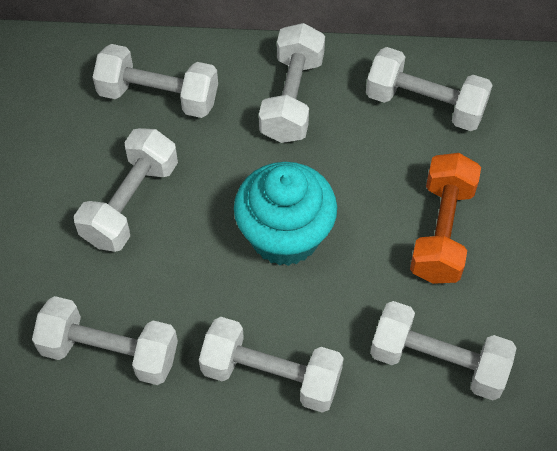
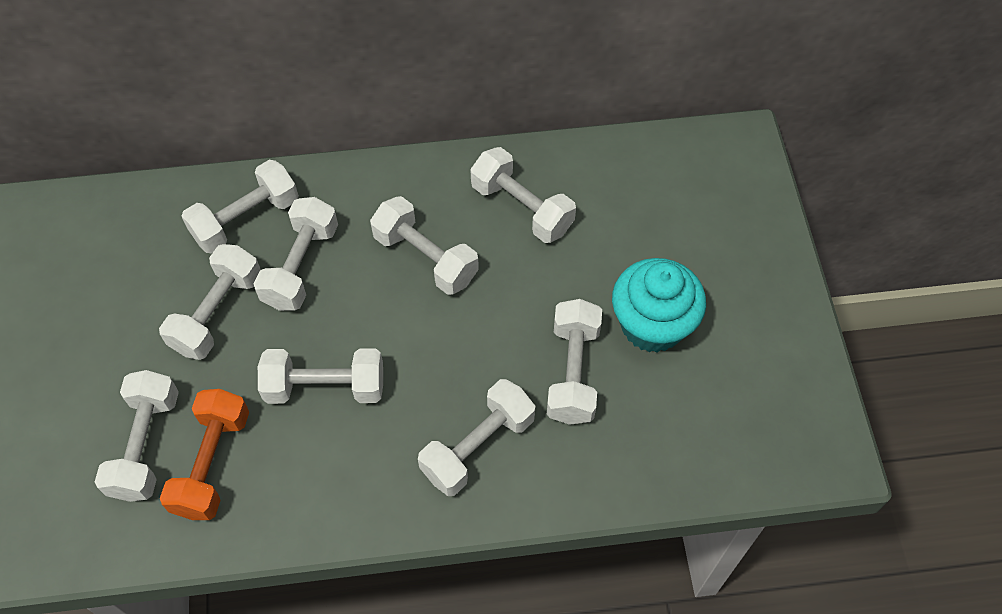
white dumbbell: [32,296,178,385] [74,128,178,252] [93,44,218,118] [199,317,344,413] [259,23,325,143] [366,47,493,131] [370,301,517,401] = 7 -> [95,370,179,502] [159,244,261,360] [181,160,299,253] [254,197,338,311] [258,349,383,404] [370,196,479,295] [418,379,535,496] [470,147,576,243] [547,299,602,425] = 9

